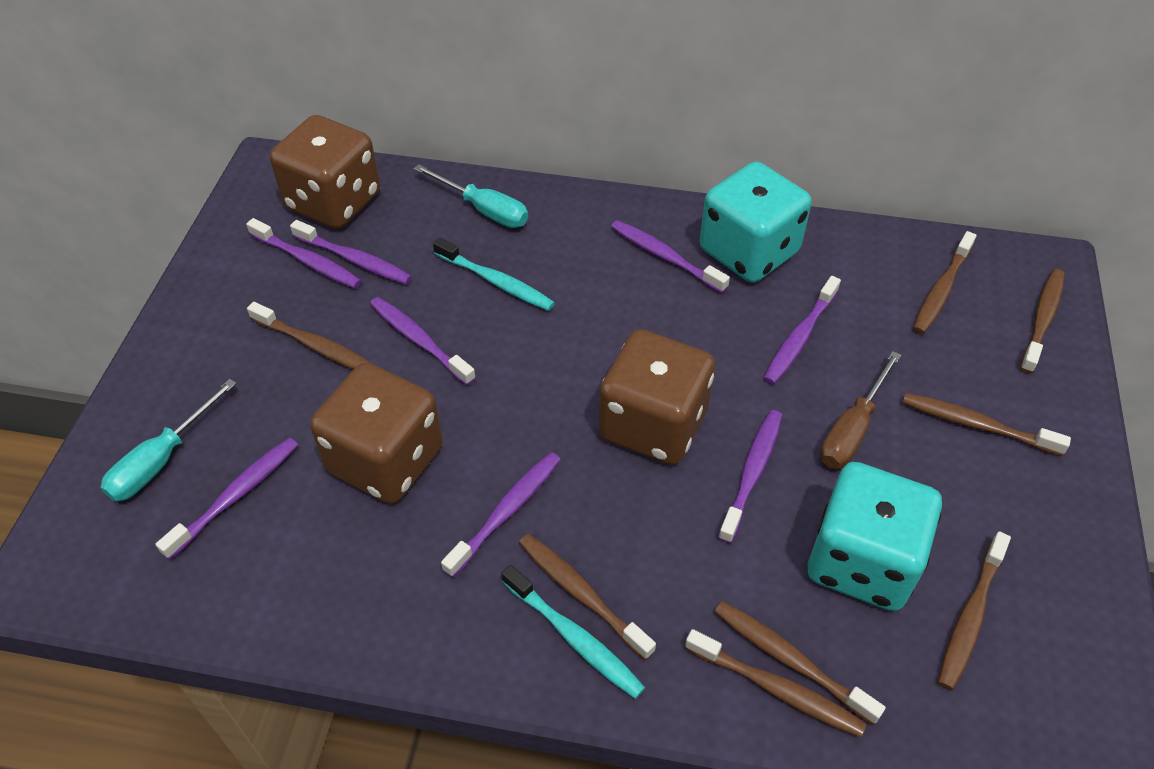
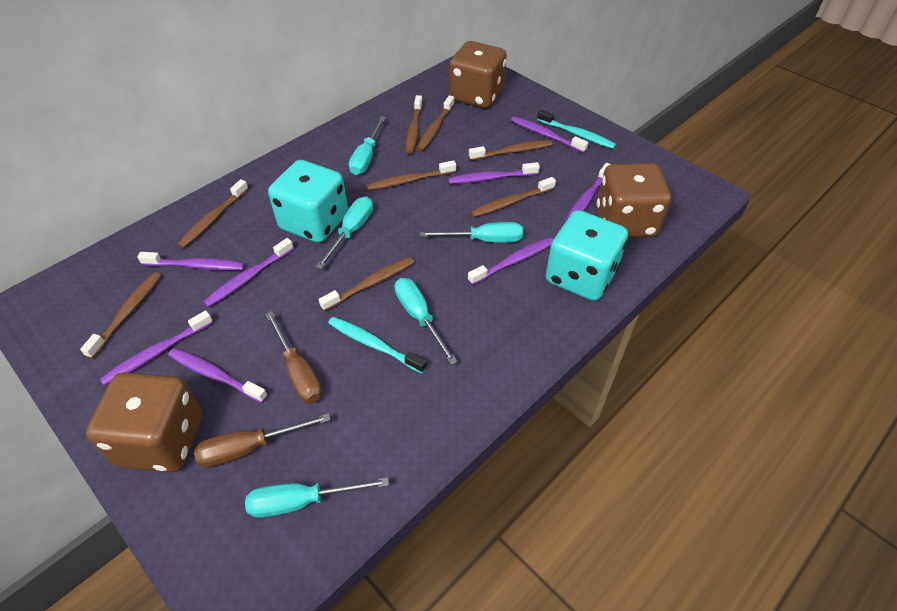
brown screwdriver: [820,351,901,469] = 1 -> [194,413,331,467] [266,311,322,404] = 2
turquoise screwdriver: [100,379,237,502] [414,164,528,228] = 2 -> [245,477,389,518] [315,197,373,269] [349,116,386,175] [395,278,458,365] [420,222,523,243] = 5

